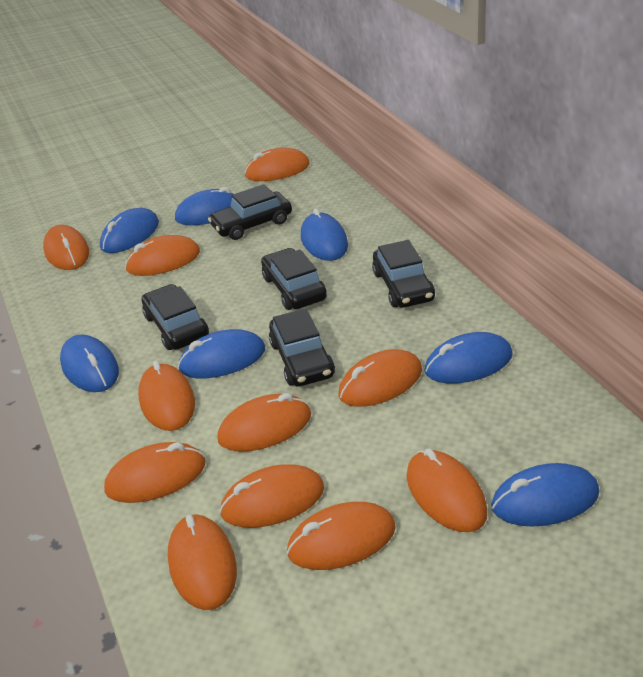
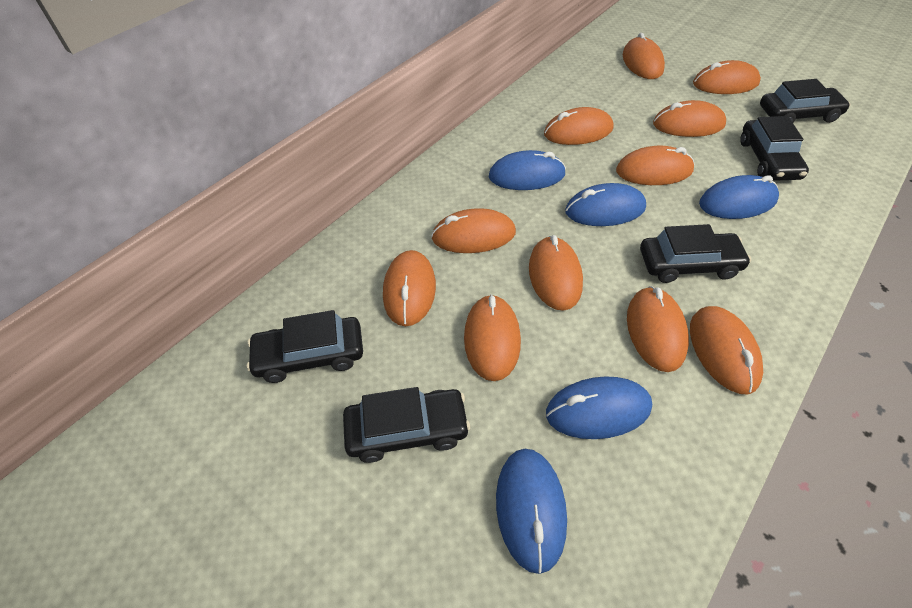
blue mouse: [60,335,119,392] [100,208,159,253] [175,187,236,225] [178,329,265,379] [301,208,348,261] [424,332,513,384] [491,463,599,527] = 7 -> [489,150,566,190] [496,449,567,574] [546,376,652,439] [565,183,646,226] [699,175,779,219] = 5

